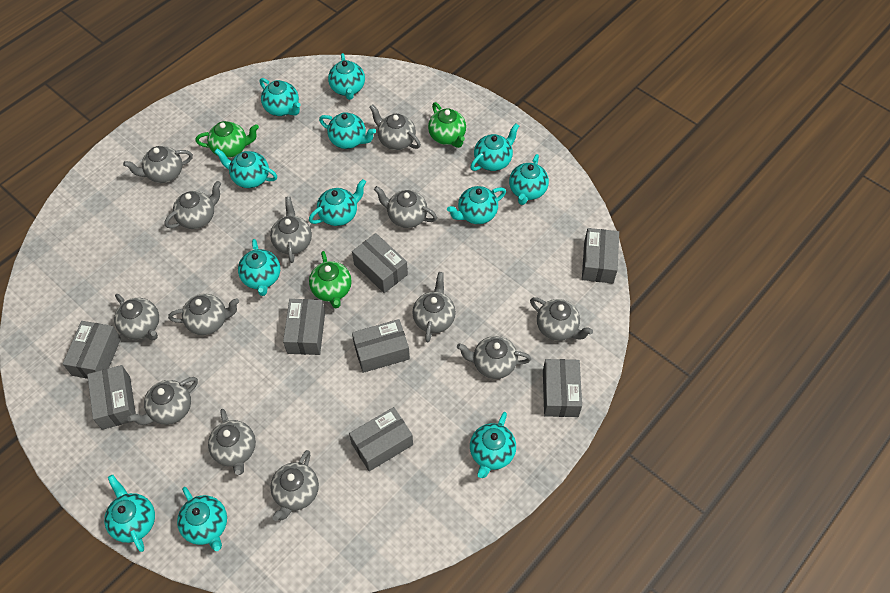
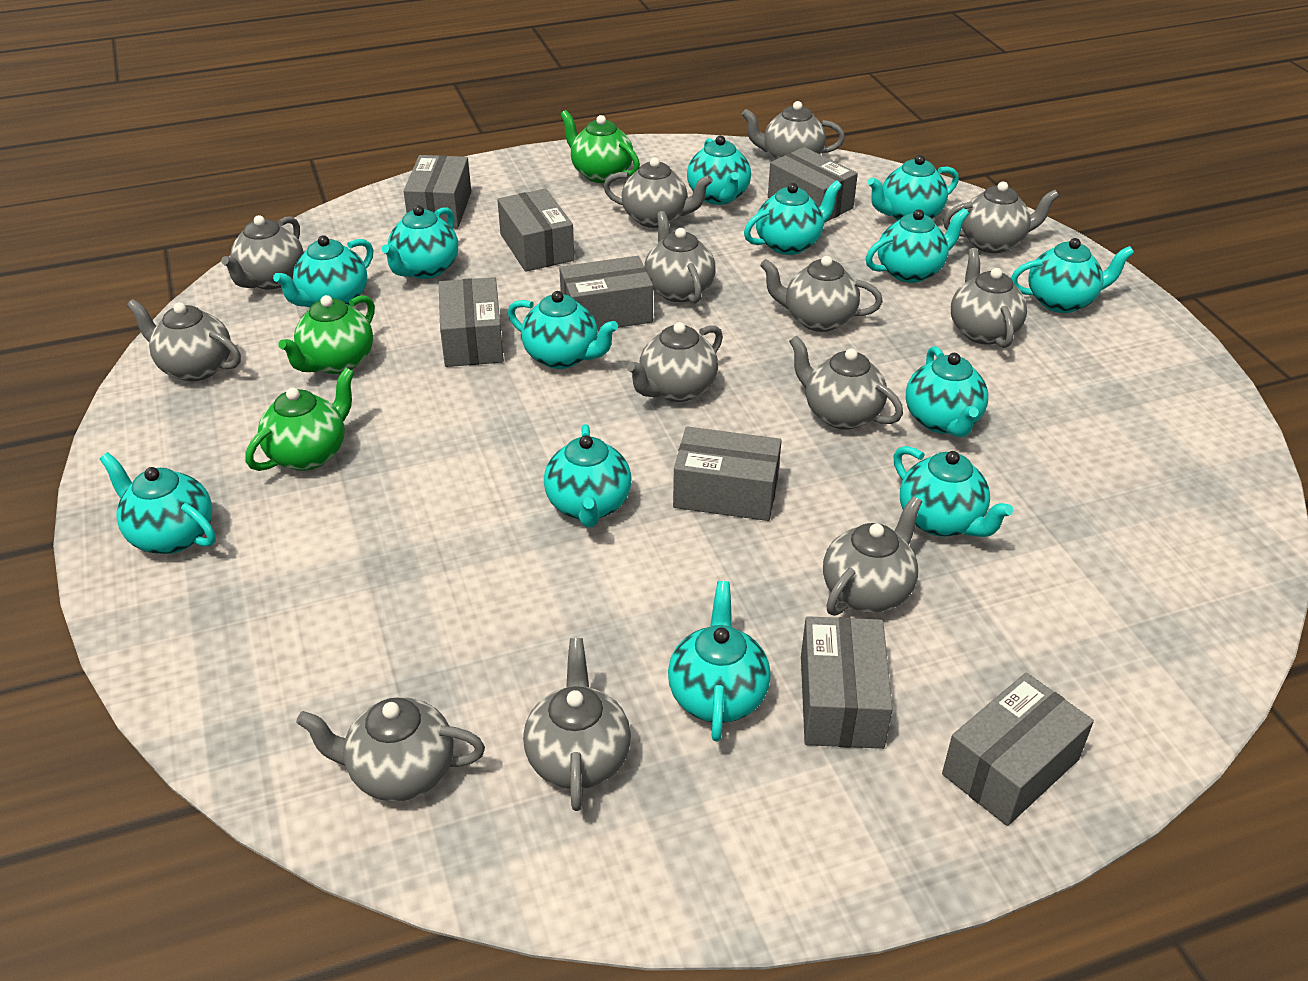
turquoise teapot: [104,475,155,552] [177,487,227,551] [214,149,277,188] [238,239,280,296] [260,78,301,116] [309,179,366,226] [319,112,376,149] [328,53,365,100] [447,186,506,224] [470,412,516,478] [471,124,519,171] [509,154,549,205] = 12 -> [100,452,216,554] [273,235,373,307] [382,205,458,279] [508,291,618,369] [544,424,632,527] [668,581,771,741] [687,136,751,205] [744,180,842,255] [866,208,969,283] [868,155,959,221] [893,446,1013,537] [906,346,988,437] [1011,238,1134,313] = 13

